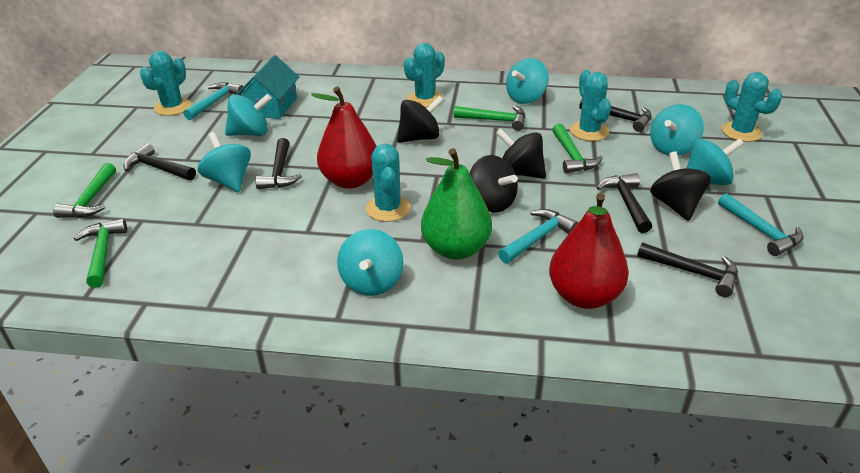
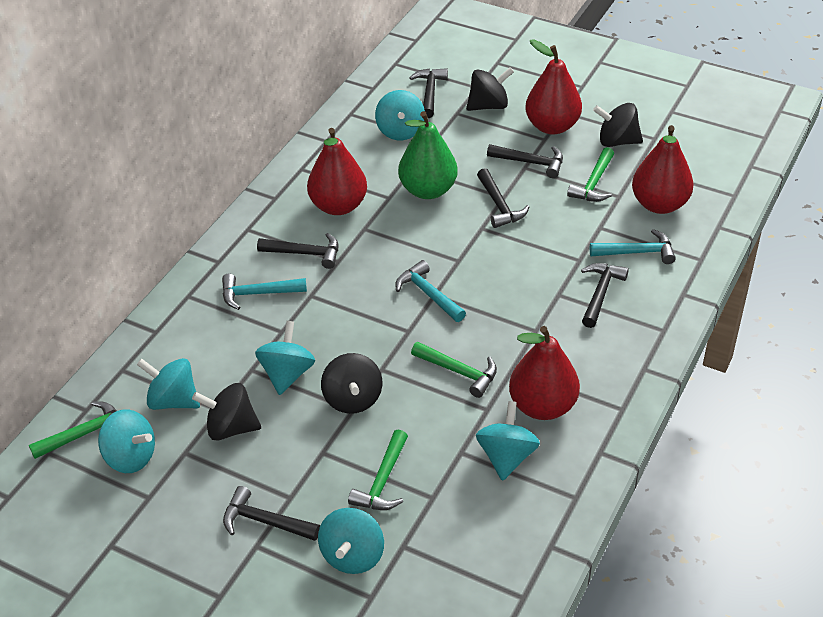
black hammer: [123,143,196,180] [255,138,302,189] [579,98,652,132] [597,173,652,233] [637,242,738,297] = 5 -> [223,486,320,541] [257,233,338,269] [409,68,448,118] [477,168,529,228] [487,144,563,178] [581,263,629,328] = 6
red pear: [311,87,376,189] [549,193,629,309] = 2 -> [307,128,367,215] [509,326,580,420] [525,39,582,135] [632,125,694,214] = 4
turquoise cactus: [140,51,191,116] [366,143,411,222] [404,43,445,107] [570,70,611,141] [721,72,782,142] = 5 -> none = 0
turquoise house: [236,55,299,119] = 1 -> none = 0

